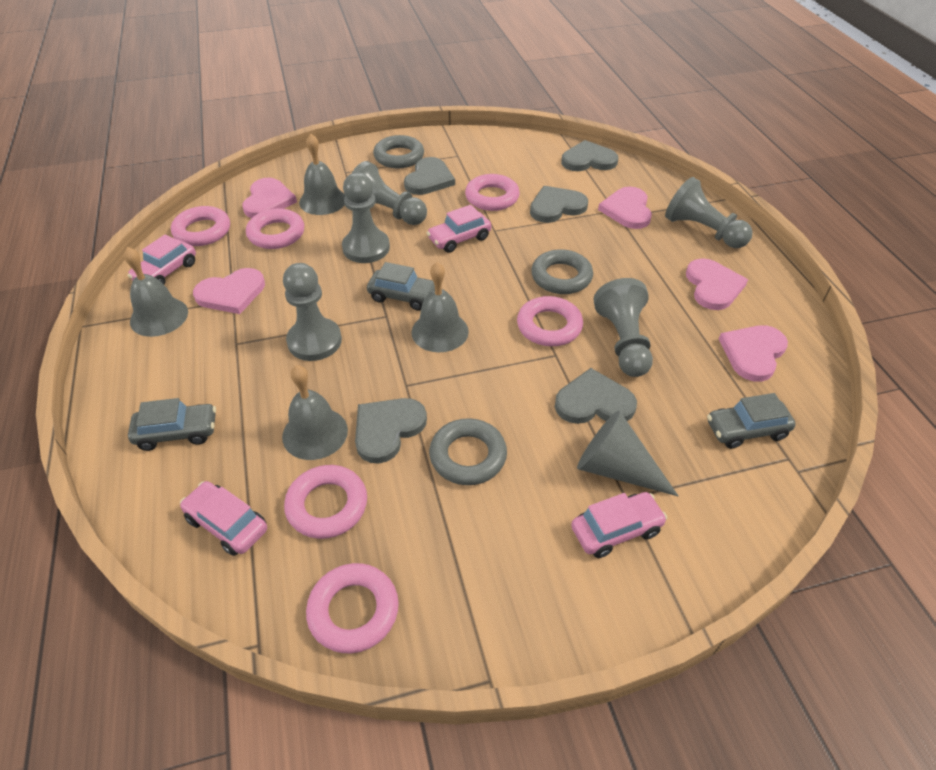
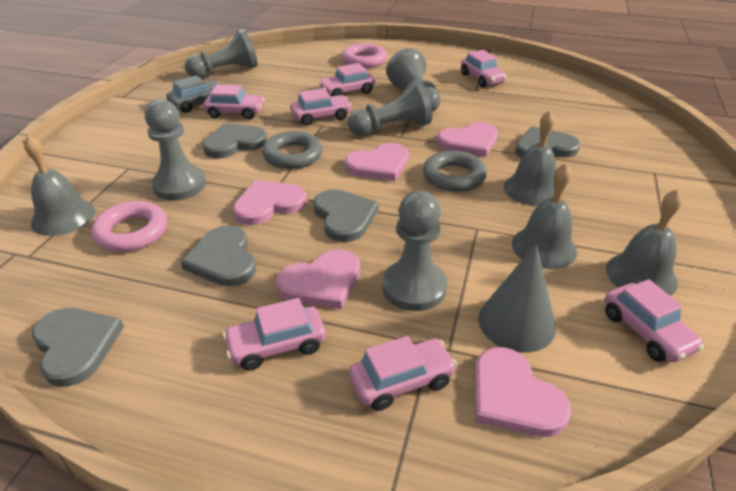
grey car: [128,398,216,451] [367,262,435,311] [707,393,796,449] = 3 -> [166,75,221,113] = 1
grey ring: [373,135,424,168] [429,418,507,485] [531,249,593,294] = 3 -> [262,131,322,169] [423,150,487,192] = 2
pink car: [128,234,196,285] [180,481,267,556] [427,205,491,253] [571,492,667,558] = 4 -> [203,85,265,120] [223,298,326,371] [291,88,352,126] [318,63,375,97] [349,336,457,411] [461,50,507,87] [605,279,704,363] = 7
pink ring: [171,206,230,246] [246,208,304,249] [284,465,367,539] [306,563,399,653] [465,174,520,211] [517,296,583,346] = 6 -> [92,201,167,252] [342,43,387,68] = 2

